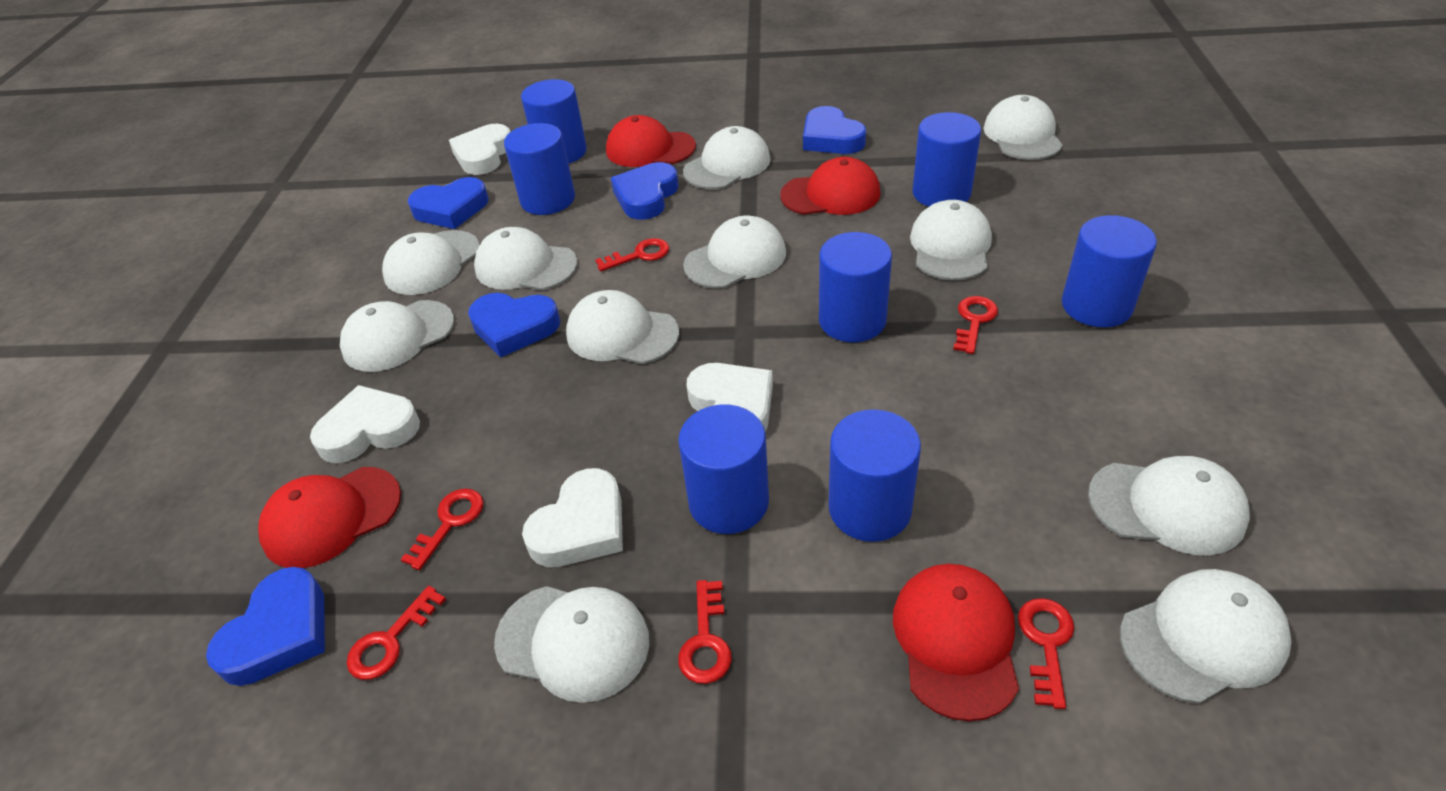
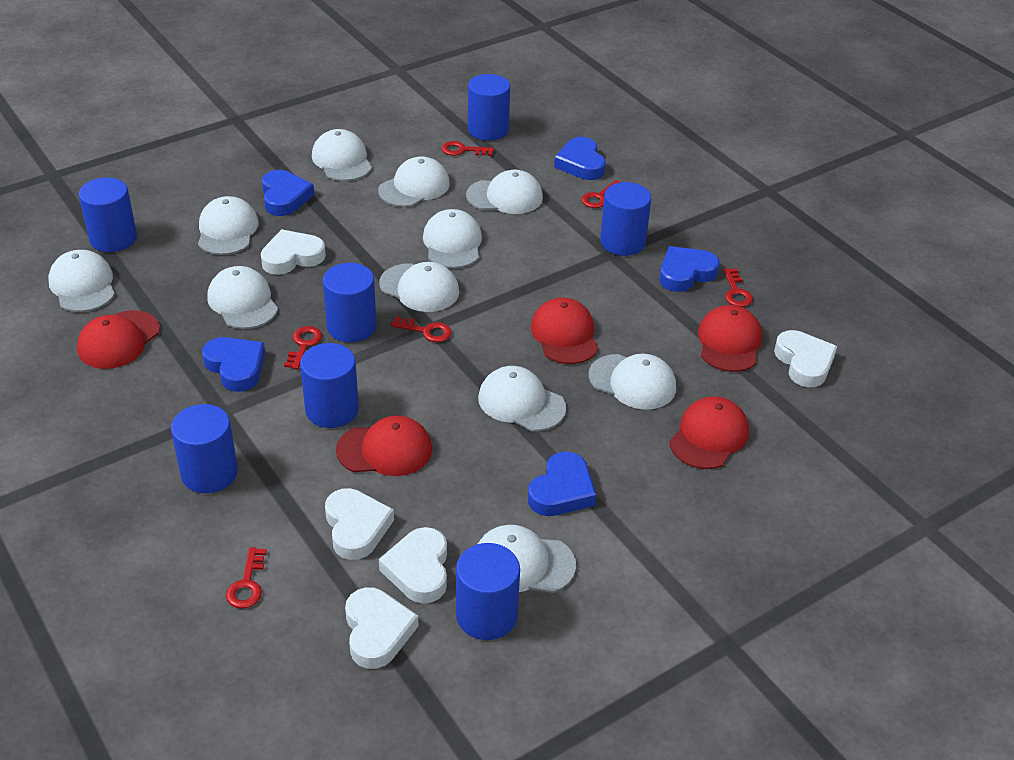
red cap: [258,467,401,568] [606,115,696,167] [780,157,880,215] [893,564,1019,722] = 4 -> [77,310,160,369] [336,415,432,476] [530,298,598,364] [669,396,749,469] [698,305,762,372] = 5
white heart: [310,385,420,463] [449,124,510,175] [522,468,623,567] [686,363,773,431] = 4 -> [261,229,326,275] [325,488,394,560] [345,587,418,669] [379,527,447,604] [774,330,837,387] = 5

